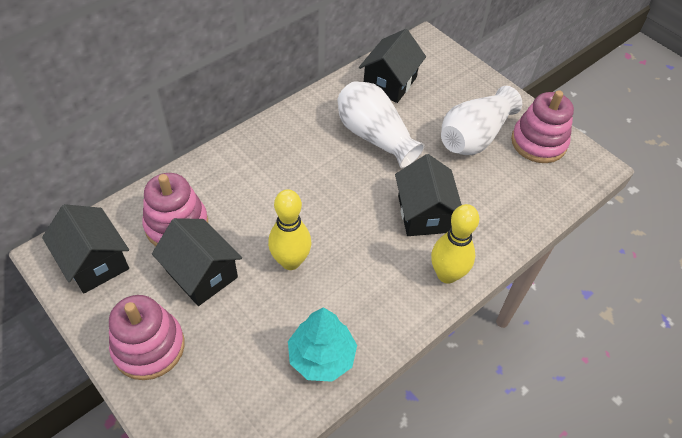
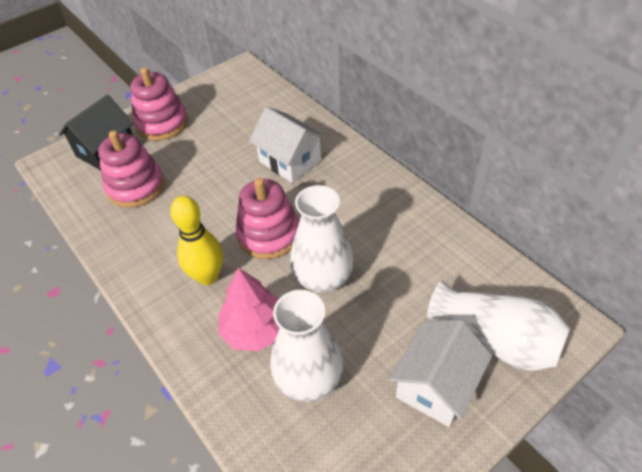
black house: [42,204,129,293] [152,218,242,306] [359,29,426,103] [395,154,462,236] = 4 -> [59,95,134,170] = 1
pink tree: none = 0 -> [218,268,279,351] = 1
turquoise tree: [288,307,357,382] = 1 -> none = 0
white house: none = 0 -> [249,107,326,183] [389,320,492,427] = 2
white vase: [337,81,425,168] [441,86,522,155] = 2 -> [271,290,343,402] [290,185,354,293] [427,280,570,371] = 3
yellow bowling pin: [268,189,311,270] [431,204,479,284] = 2 -> [170,196,223,285] = 1

